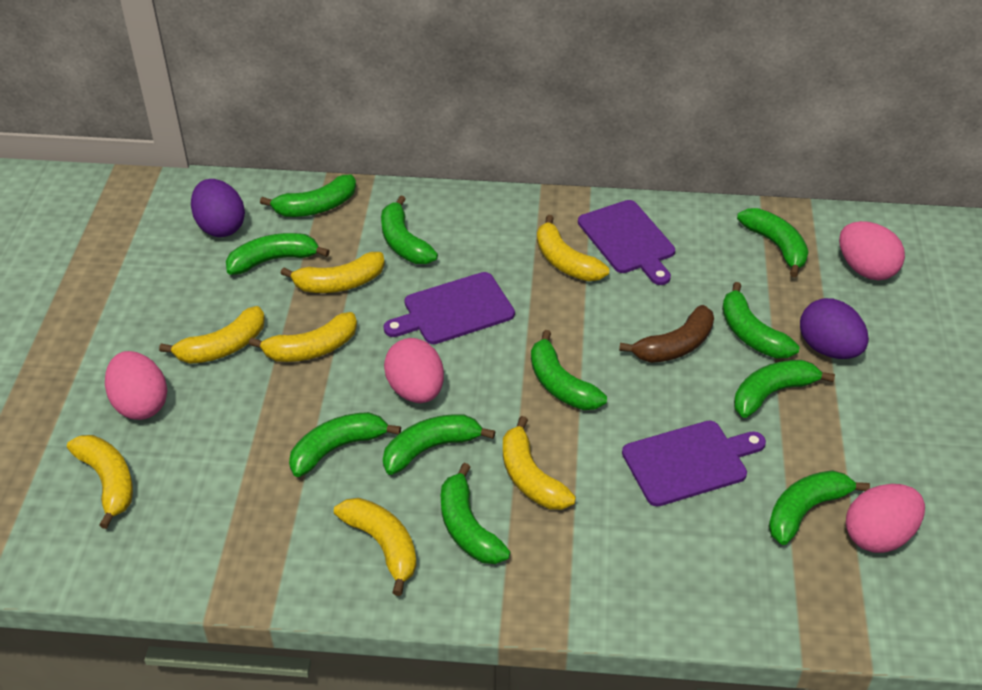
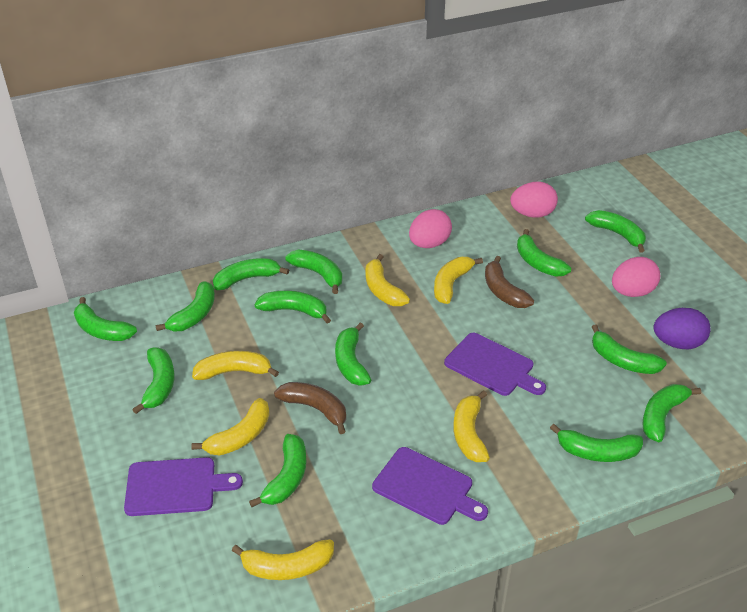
brown banana: [619,305,714,363] = 1 -> [274,382,346,434] [485,256,534,308] = 2
green banana: [226,233,330,275] [260,175,356,217] [289,412,401,477] [381,195,438,264] [383,414,496,475] [441,463,511,564] [531,330,607,410] [722,282,799,358] [734,360,835,418] [737,208,808,278] [768,470,870,545] = 11 -> [74,297,137,341] [132,347,175,414] [155,281,215,332] [213,258,289,290] [249,434,306,507] [255,291,331,323] [285,250,342,294] [335,322,371,386] [517,229,571,277] [550,424,643,462] [585,210,646,253] [592,325,667,374] [643,384,701,442] = 13
pink egg: [105,351,167,420] [384,338,444,403] [839,221,905,281] [846,484,925,553] = 4 -> [409,209,452,248] [510,182,558,218] [612,257,660,297] = 3
purple egg: [191,179,245,237] [800,298,869,359] = 2 -> [654,308,711,349] = 1
yellow banana: [67,435,133,529] [159,306,265,364] [249,312,357,362] [280,252,385,293] [334,498,417,596] [503,416,576,510] [537,215,609,281] = 7 -> [191,398,270,455] [192,351,279,380] [232,539,334,580] [365,254,410,306] [434,257,483,304] [453,390,490,462] = 6

